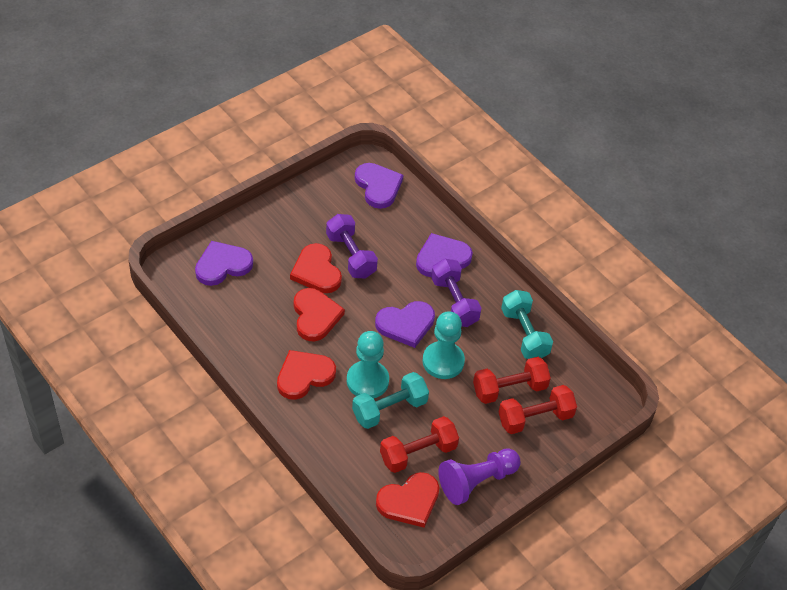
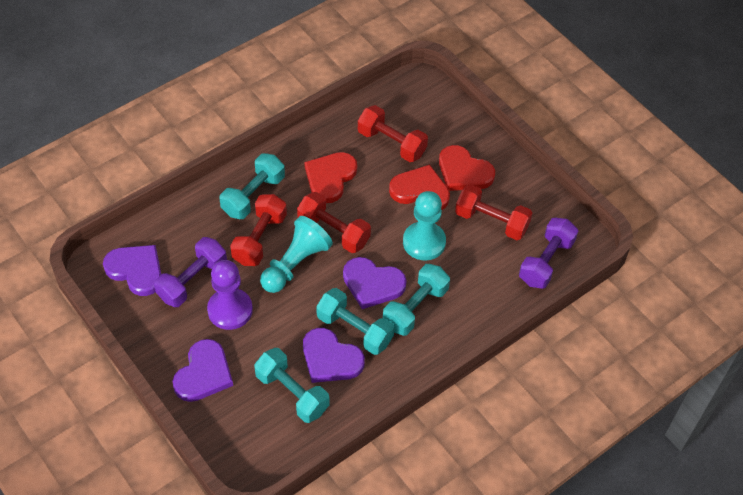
red dumbbell: [380,416,459,473] [473,357,551,404] [499,385,577,434] = 3 -> [230,194,287,266] [297,192,371,253] [358,105,428,162] [455,184,532,240] = 4
red heart: [277,350,336,400] [290,243,342,293] [294,288,345,342] [376,472,439,528] = 4 -> [304,152,357,203] [389,164,450,210] [439,145,495,191] = 3
turquoise dumbbell: [352,372,429,429] [501,290,553,359] = 2 -> [219,153,285,219] [254,348,329,423] [316,288,394,355] [383,264,450,336] = 4

